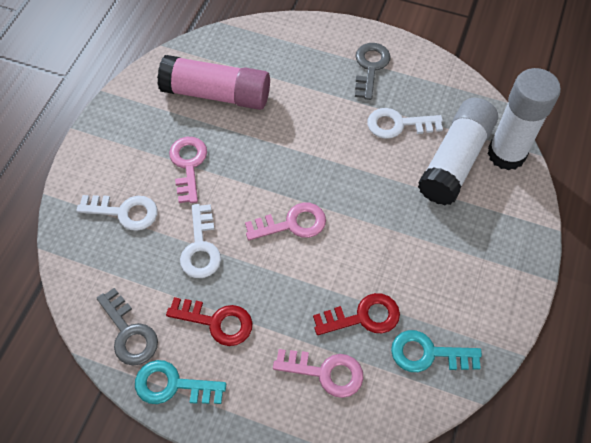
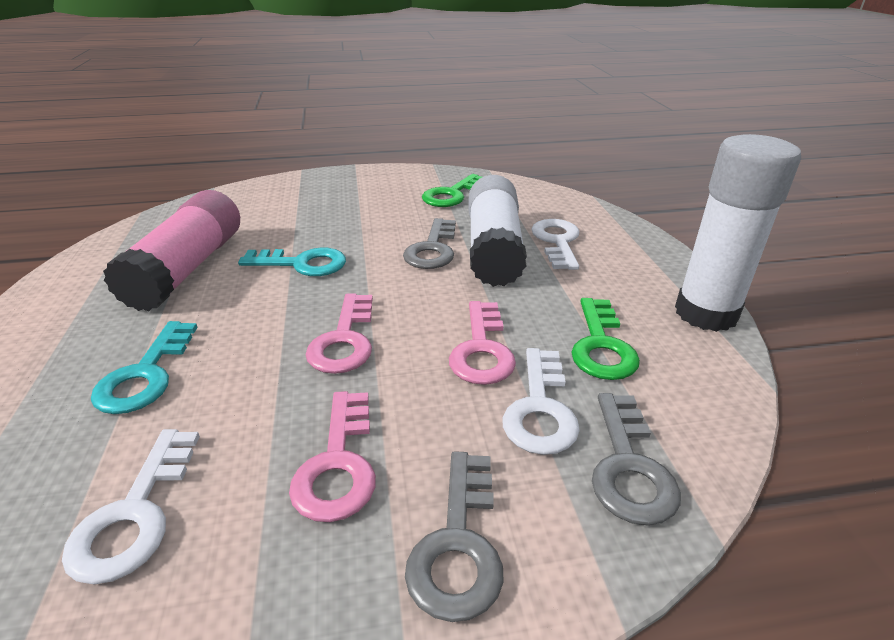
green key: none = 0 -> [422,174,482,207] [571,298,640,380] = 2
grey key: [97,288,158,366] [355,43,391,100] = 2 -> [403,218,456,269] [405,451,503,622] [592,393,681,526] = 3
red key: [166,297,252,346] [313,293,400,335] = 2 -> none = 0

